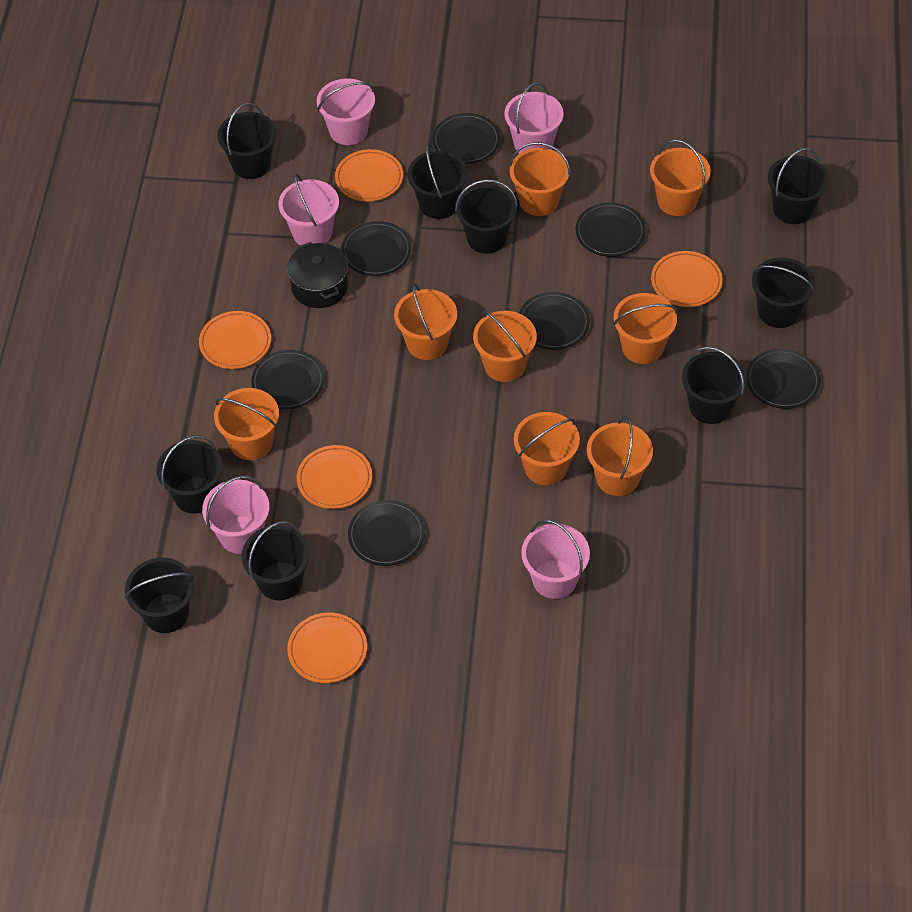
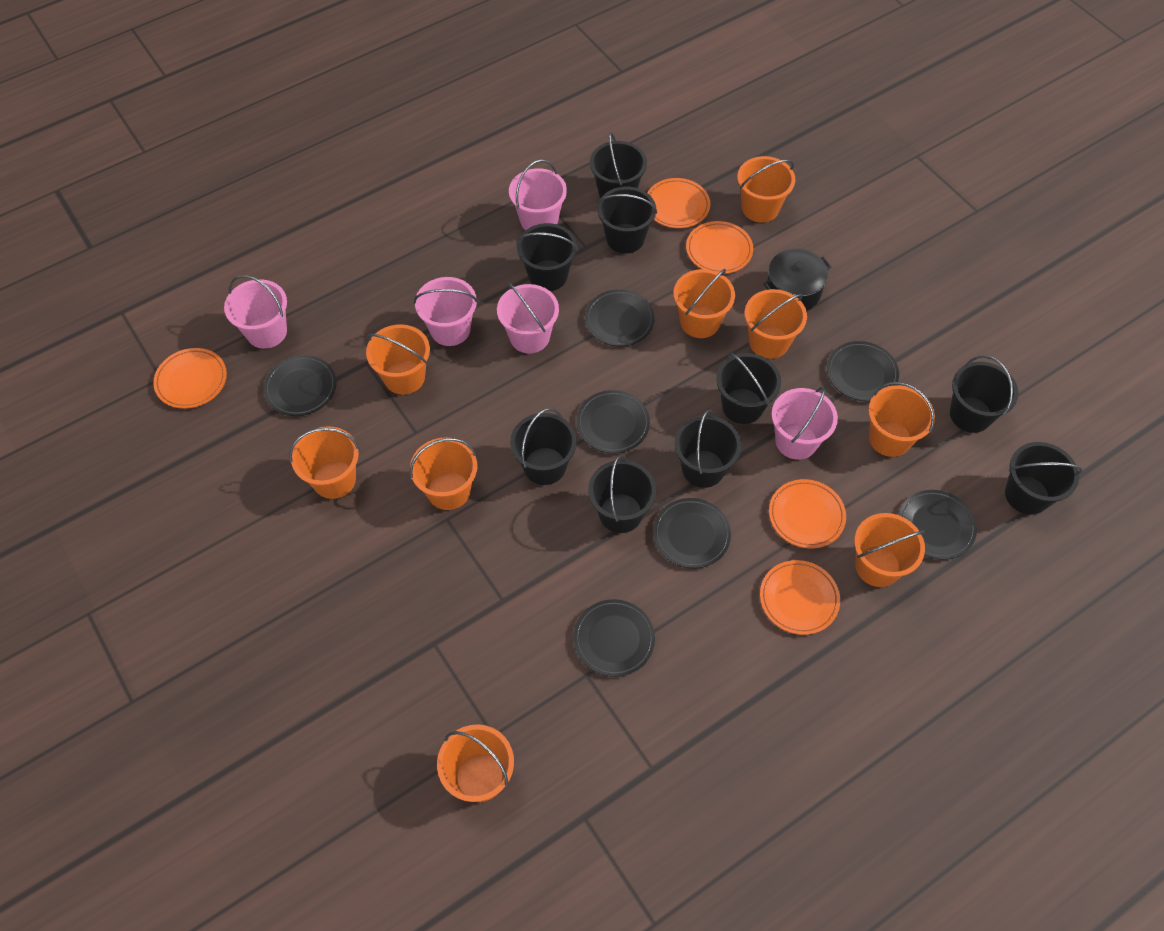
orange bucket: [214,388,279,460] [394,283,457,360] [473,311,537,382] [509,142,571,216] [514,412,580,485] [587,416,653,496] [613,293,677,364] [650,140,711,216] = 8 -> [289,426,360,499] [366,324,430,395] [409,437,478,510] [437,724,514,802] [673,269,735,338] [737,156,795,223] [744,289,807,359] [854,513,925,587] [868,382,935,457] = 9

